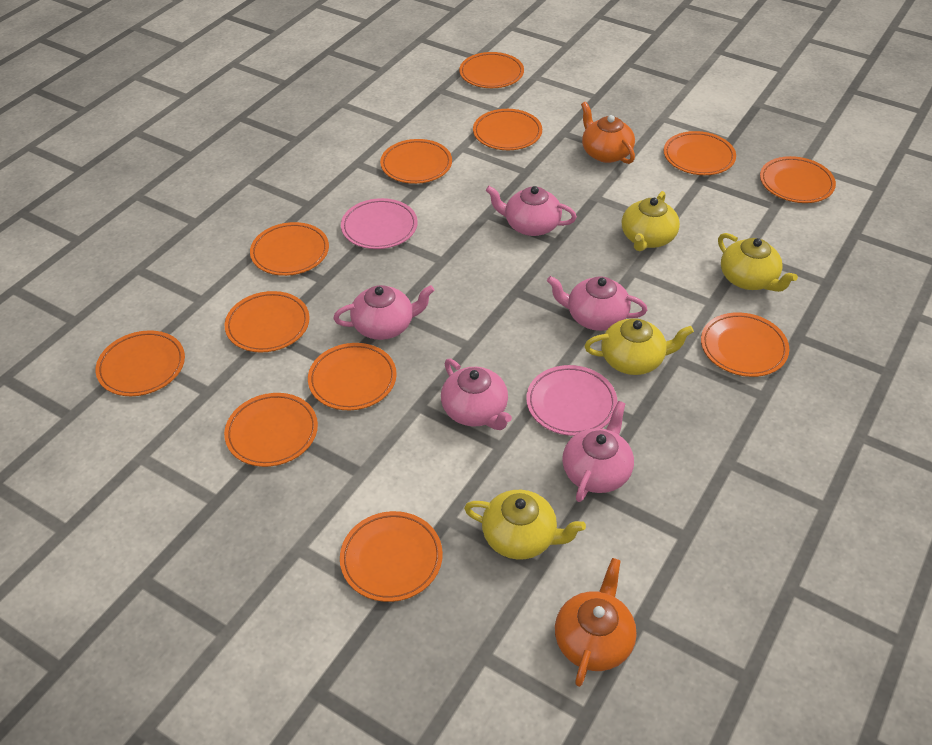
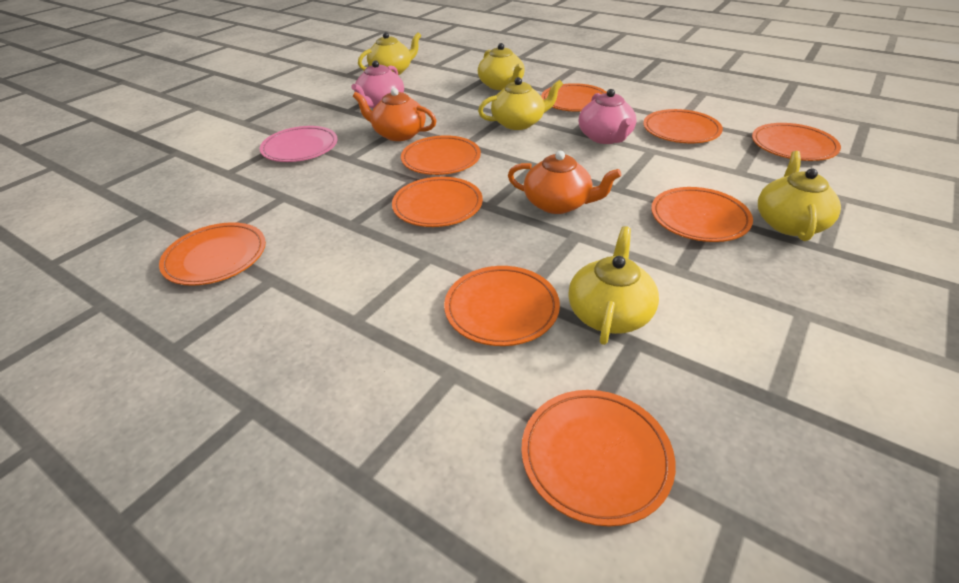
orange plate: [96,330,185,396] [224,393,318,467] [225,291,310,352] [250,222,329,276] [308,343,397,410] [340,511,443,602] [380,139,452,184] [459,52,524,88] [473,109,542,150] [664,131,736,175] [701,312,789,377] [760,156,836,203] = 12 -> [159,222,266,286] [392,177,483,227] [401,135,481,175] [444,266,560,346] [521,390,676,527] [541,83,607,112] [643,109,723,143] [651,187,753,242] [752,123,841,161] = 9
pink plate: [341,198,418,249] [526,365,617,436] = 2 -> [260,126,337,162] = 1
pink teapot: [333,285,434,340] [441,359,512,430] [486,186,577,236] [547,276,647,331] [562,401,634,502] = 5 -> [351,60,404,109] [579,89,637,144] = 2
yellow teapot: [464,490,586,560] [584,318,694,375] [622,191,680,251] [718,233,798,292] = 4 -> [358,32,421,75] [478,43,525,90] [478,77,563,130] [568,226,659,345] [758,151,841,241] = 5

